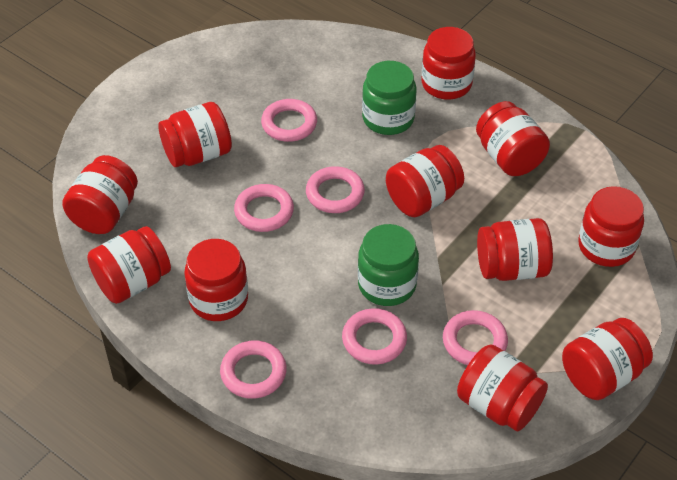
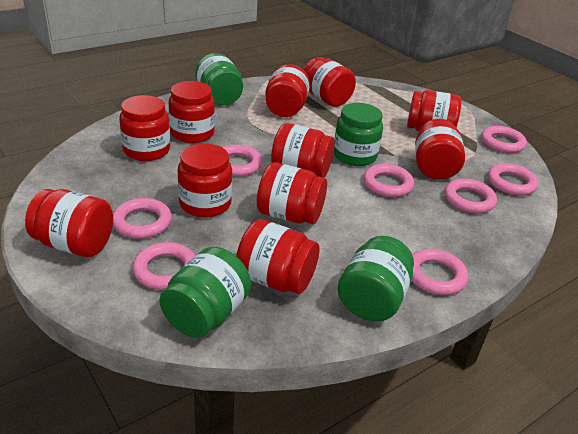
green jar: [358,224,419,306] [362,61,417,135] = 2 -> [160,247,251,338] [195,53,243,105] [334,103,383,166] [338,236,414,321] = 4
pink ring: [220,340,287,399] [234,184,294,232] [261,99,317,142] [306,166,365,213] [342,308,407,364] [443,310,508,365] = 6 -> [113,198,172,239] [133,242,196,290] [222,145,262,177] [363,164,414,197] [412,249,468,295] [444,179,497,213] [481,126,527,153] [488,163,539,196] = 8

